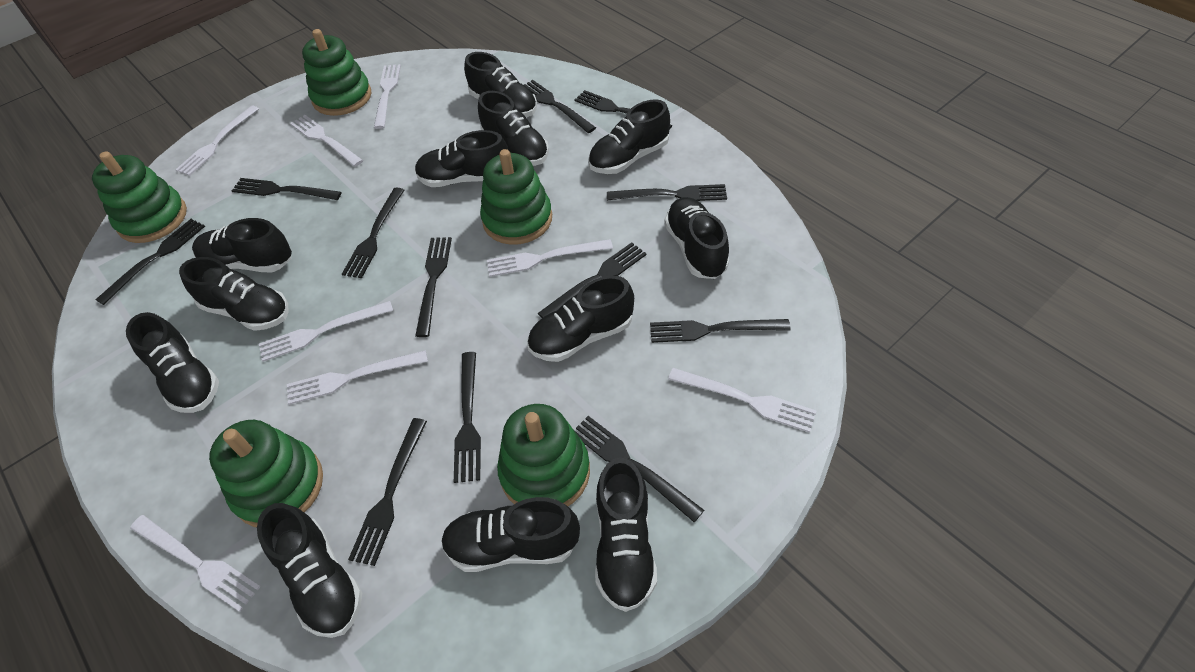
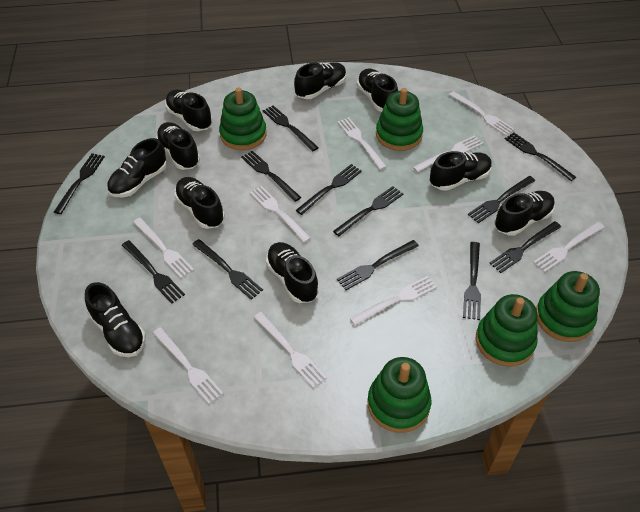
black shoe: [126,312,219,413] [179,257,289,331] [192,218,292,272] [257,503,362,638] [415,130,509,187] [441,497,580,572] [464,52,537,117] [478,91,549,166] [527,276,634,362] [588,99,670,174] [595,457,657,612] [664,197,729,279] = 12 -> [85,282,146,357] [107,138,167,197] [156,122,200,170] [165,90,212,131] [174,177,225,229] [266,242,319,303] [294,62,346,99] [357,69,398,112] [430,151,492,191] [494,191,555,236] = 10
white fork: [130,515,261,612] [175,106,259,176] [259,301,393,362] [287,350,428,405] [290,115,363,167] [374,64,401,129] [487,239,613,277] [668,368,816,433] = 8 -> [133,218,194,278] [153,327,224,404] [250,186,311,243] [254,312,327,388] [337,117,387,170] [350,276,437,326] [413,135,483,172] [449,91,514,136] [533,222,605,272] = 9

